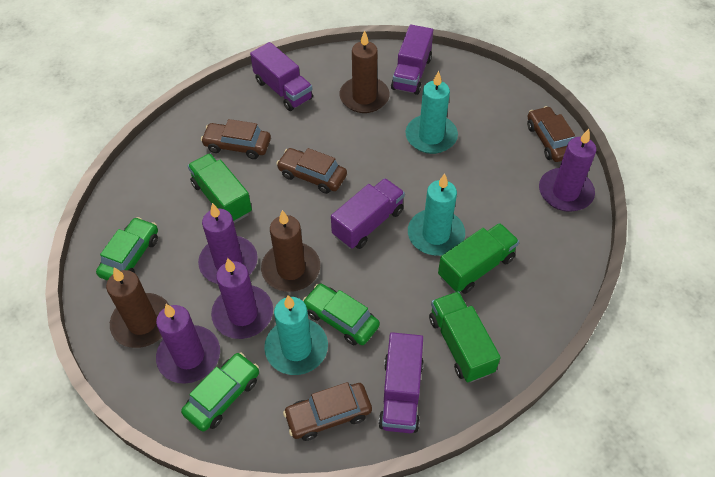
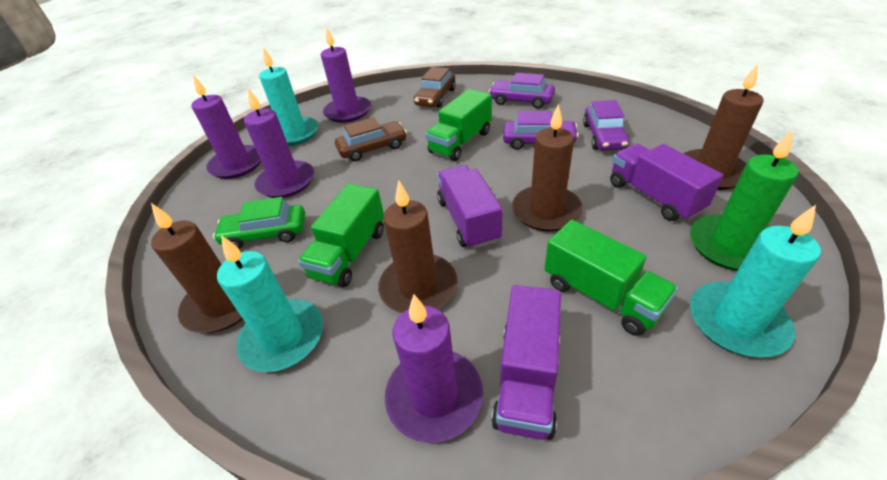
brown candle: [106,267,169,348] [261,210,320,292] [340,31,390,113] = 3 -> [151,203,243,333] [378,180,458,313] [512,104,583,232] [684,64,764,190] = 4
brown car: [201,119,271,159] [276,148,347,194] [283,382,372,441] [527,106,575,162] = 4 -> [335,117,407,161] [414,67,456,108] = 2
green candle: none = 0 -> [690,130,798,271] = 1
green car: [96,217,158,281] [181,353,259,432] [302,283,380,345] = 3 -> [213,197,305,249] = 1
purple car: none = 0 -> [489,73,555,109] [503,111,579,150] [583,100,629,151] = 3
purple truck: [250,42,313,111] [331,178,405,249] [378,332,424,433] [391,24,433,95] = 4 -> [437,165,503,249] [491,285,561,440] [610,144,723,221] = 3

